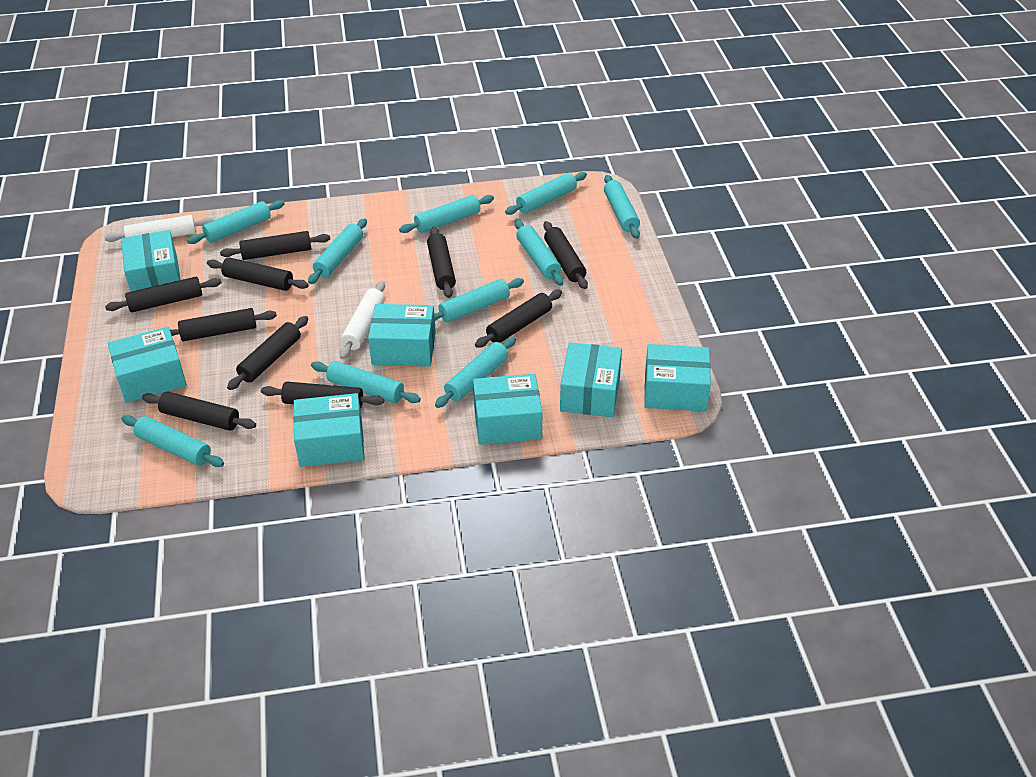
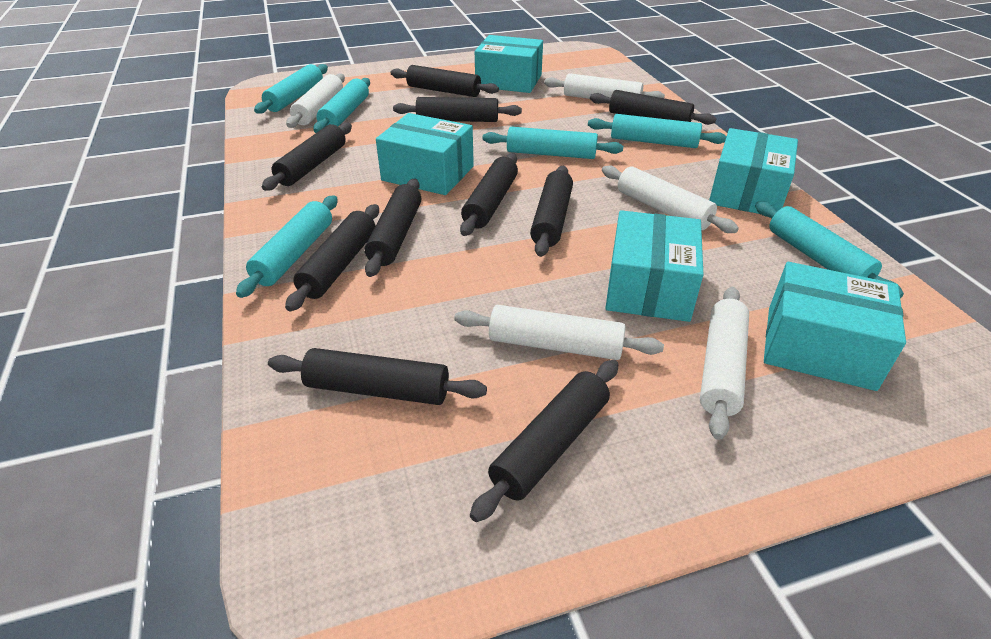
turquoise box: [108,327,187,403] [121,230,181,292] [293,393,364,467] [368,304,436,367] [473,374,542,445] [560,342,622,417] [644,344,711,412] = 7 -> [376,113,474,195] [475,35,543,93] [605,210,704,322] [709,128,798,214] [764,262,906,391] = 5
turquoise rolling pin: [121,415,224,467] [187,200,285,244] [308,218,367,284] [311,361,421,403] [399,195,494,233] [434,278,524,323] [435,336,516,408] [505,172,587,215] [515,220,564,285] [604,175,640,239] = 10 -> [236,195,337,298] [254,64,328,114] [313,78,370,133] [483,127,623,159] [588,114,727,148] [755,201,904,298] = 6
white rolling pin: [105,215,214,242] [340,281,385,359] = 2 -> [286,73,345,128] [454,305,664,360] [544,73,665,99] [602,165,739,233] [700,287,749,440] = 5

